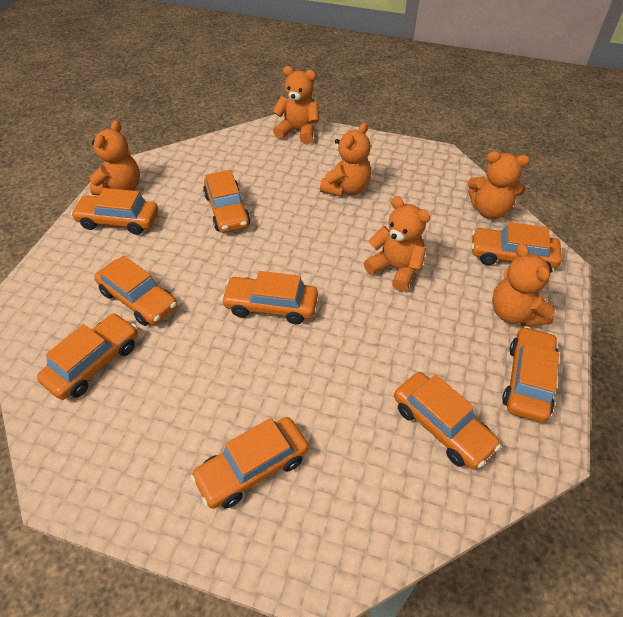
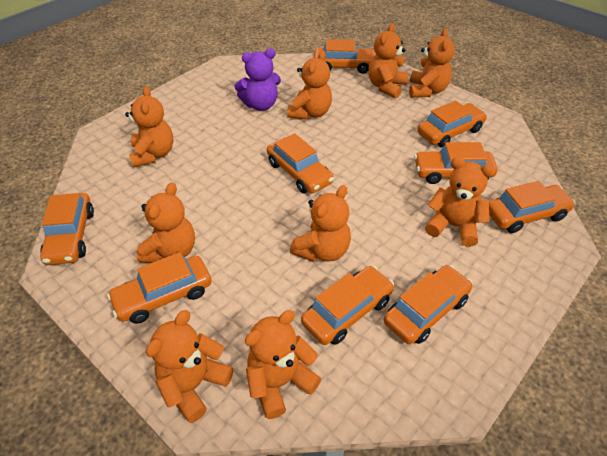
orange teddy bear: [90,120,140,195] [272,66,319,144] [320,122,371,197] [364,196,430,292] [468,151,530,219] [492,243,555,327] = 6 -> [125,86,173,168] [136,182,195,263] [146,310,233,423] [245,310,321,419] [287,50,332,120] [290,185,351,262] [368,23,408,99] [409,28,455,98] [425,157,496,247] = 9
purple teddy bear: none = 0 -> [235,49,281,111] = 1

